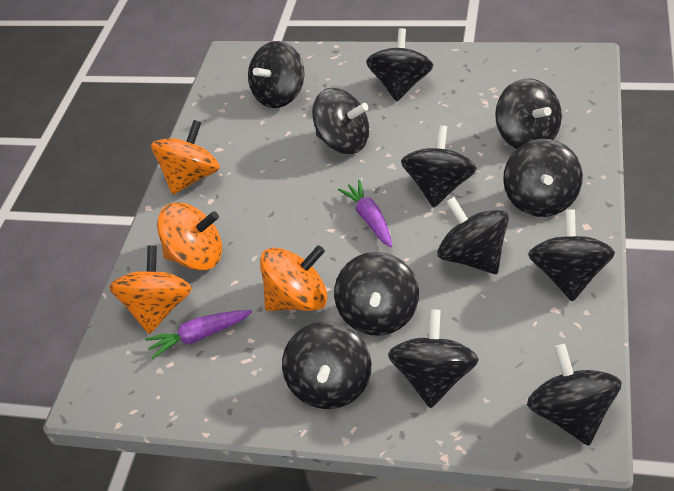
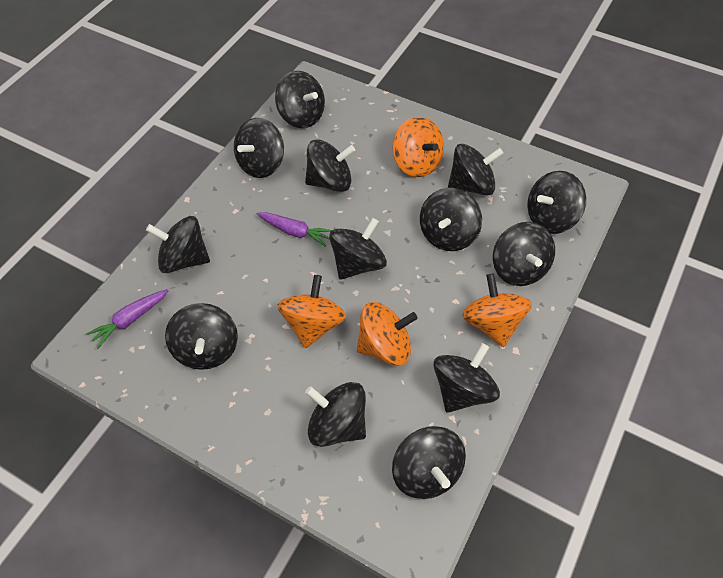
black spinning top: [248,41,304,108] [282,321,371,409] [312,88,369,154] [334,252,419,336] [366,28,433,102] [388,309,479,408] [401,125,477,207] [437,197,509,274] [495,79,562,149] [503,139,583,217] [527,344,621,446] [528,210,615,302] = 12 -> [146,216,210,273] [165,303,238,370] [234,118,284,178] [275,71,325,128] [305,140,355,192] [305,382,366,447] [329,218,387,280] [392,426,466,499] [420,188,482,251] [433,343,500,413] [448,144,504,196] [493,222,555,286] [527,171,586,234] = 13

